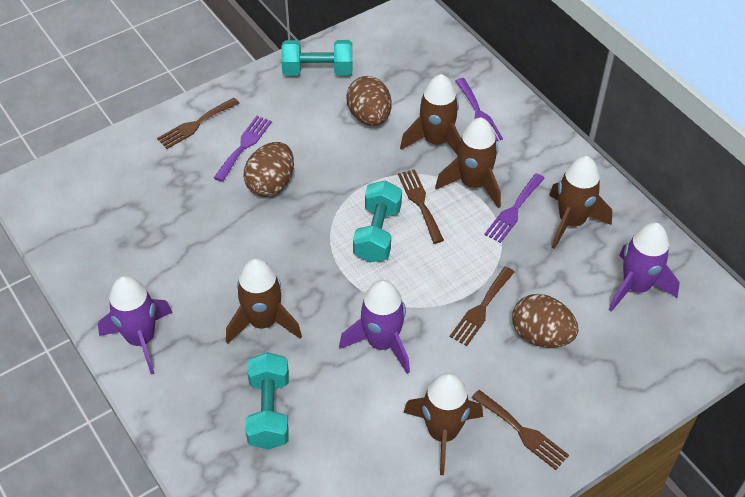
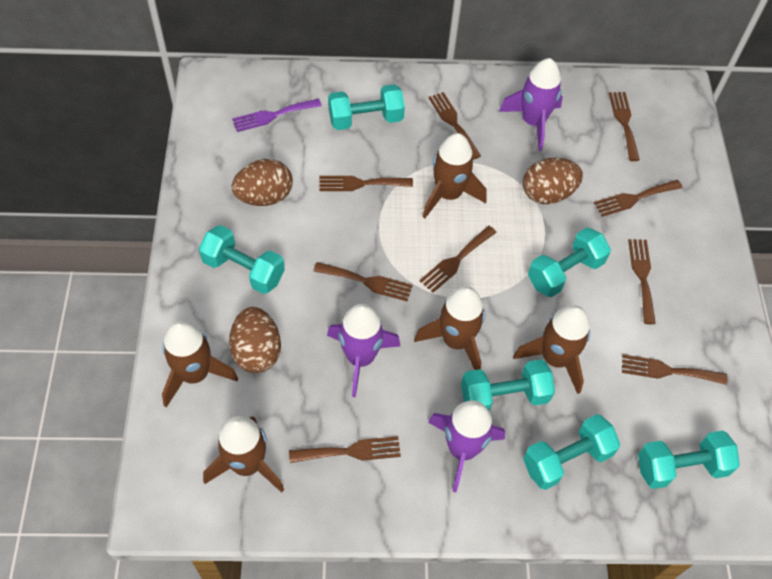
brown fork: [157,98,240,149] [398,169,444,244] [450,266,514,346] [472,390,569,470] = 4 -> [289,436,401,463] [313,262,413,302] [319,176,413,191] [419,226,497,293] [428,92,481,159] [594,180,683,217] [609,92,640,161] [622,354,728,385] [628,239,656,324] = 9
purple fork: [214,116,272,182] [455,78,503,141] [484,173,545,243] = 3 -> [232,99,322,132] = 1
turquoise dumbbell: [245,352,289,450] [281,40,352,76] [353,180,402,263] = 3 -> [199,225,285,294] [328,84,405,130] [461,359,555,410] [523,414,620,490] [528,227,611,297] [638,431,740,489] = 6

